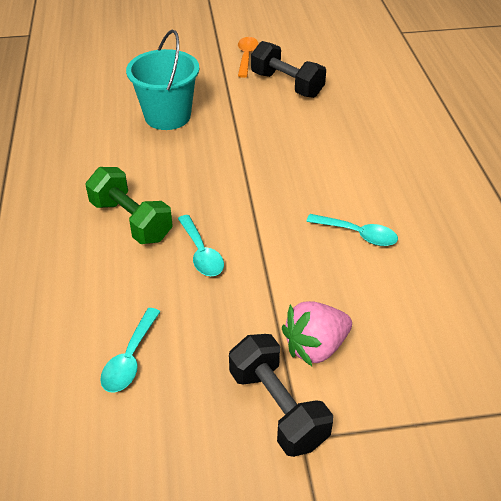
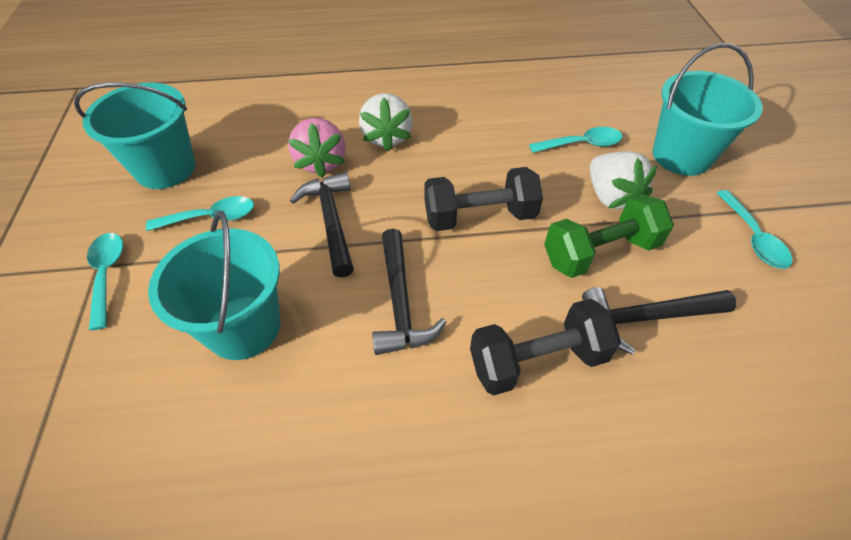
black hammer: none = 0 -> [290,172,354,278] [372,229,446,355] [582,287,737,355] = 3
orange spoon: [238,37,258,78] = 1 -> none = 0
turquoise bucket: [126,30,199,130] = 1 -> [74,82,196,189] [148,210,281,360] [652,43,762,176] = 3
turquoise spoon: [100,308,161,393] [178,215,224,276] [306,214,398,246] = 3 -> [87,233,123,330] [146,196,254,231] [529,127,622,153] [717,190,792,269] = 4
white strawberry: none = 0 -> [359,93,413,151] [590,151,658,210] = 2

